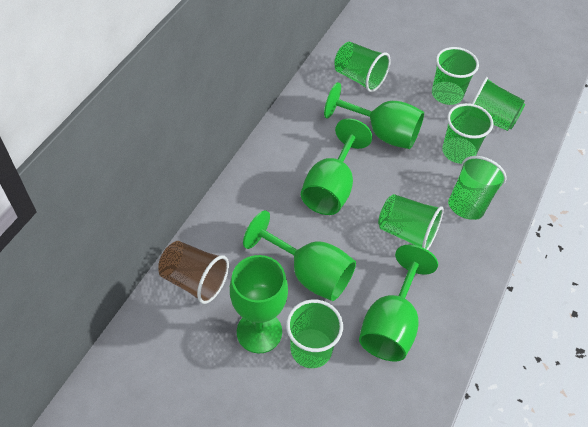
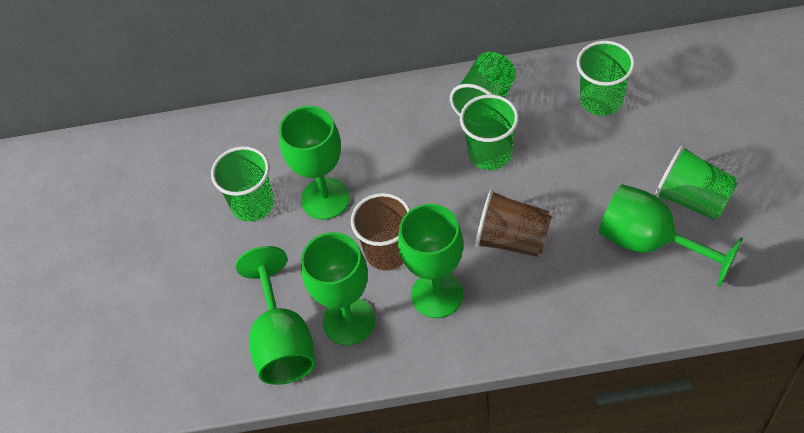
brown cup: [158,241,229,304] = 1 -> [351,193,410,271] [475,189,552,257] = 2
green cup: [286,299,343,368] [334,42,391,92] [378,194,444,250] [432,47,479,105] [442,103,494,164] [448,156,507,220] [471,77,525,131] = 7 -> [211,146,274,222] [450,52,516,116] [460,94,519,170] [577,40,635,116] [655,145,738,220] = 5

